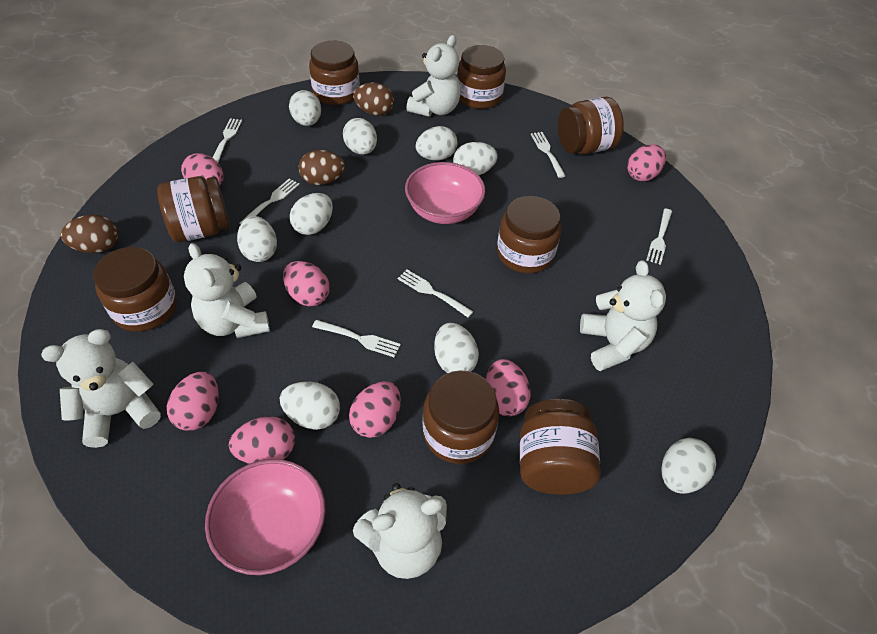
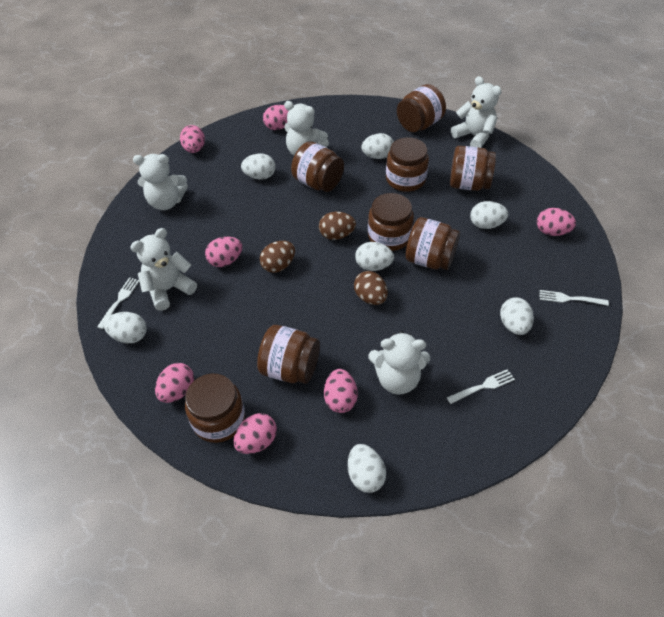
pink bowl: [205,459,326,575] [405,162,485,224] = 2 -> none = 0
white egg: [237,216,277,262] [280,382,340,430] [289,90,321,126] [290,193,333,235] [343,118,377,155] [416,126,457,160] [434,323,479,373] [453,142,498,175] [661,438,716,494] = 9 -> [104,312,147,343] [241,153,276,179] [348,444,386,493] [355,242,394,271] [361,133,394,159] [470,201,508,229] [500,297,534,335] = 7
white fork: [213,119,242,162] [240,179,300,224] [312,320,401,358] [398,269,473,318] [531,132,565,178] [646,209,672,265] = 6 -> [97,277,139,329] [447,369,515,404] [539,290,609,306] = 3

